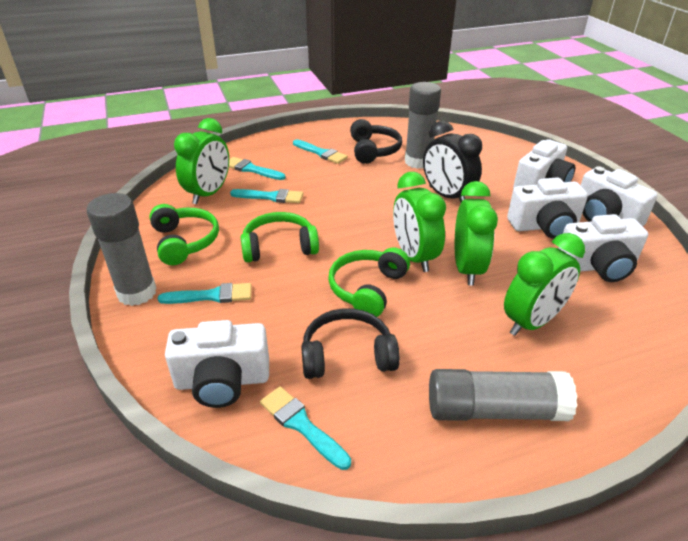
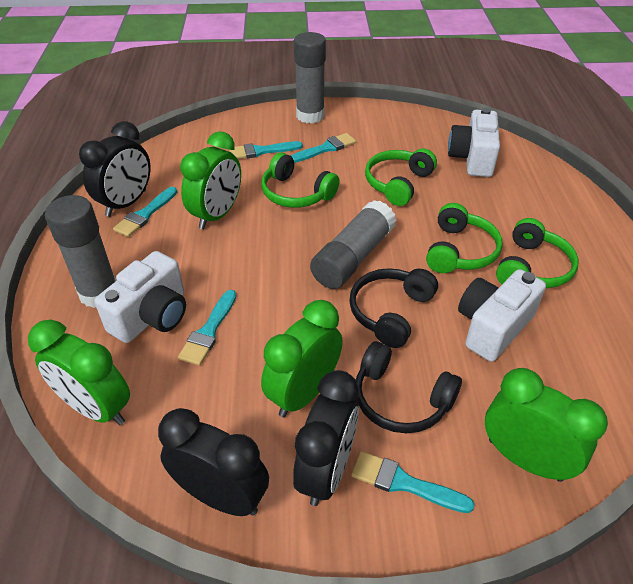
black clock: [423,121,482,202] = 1 -> [79,121,150,217] [158,408,269,516] [293,370,359,506] = 3
green headphones: [149,204,219,265] [241,212,319,262] [328,247,410,317] = 3 -> [261,152,340,208] [365,148,437,206] [426,203,503,273] [496,218,579,288] = 4
white camera: [165,320,269,408] [507,177,588,239] [513,139,575,189] [558,214,648,282] [581,166,658,226] = 5 -> [95,251,186,343] [448,108,500,177] [458,269,546,362] = 3

